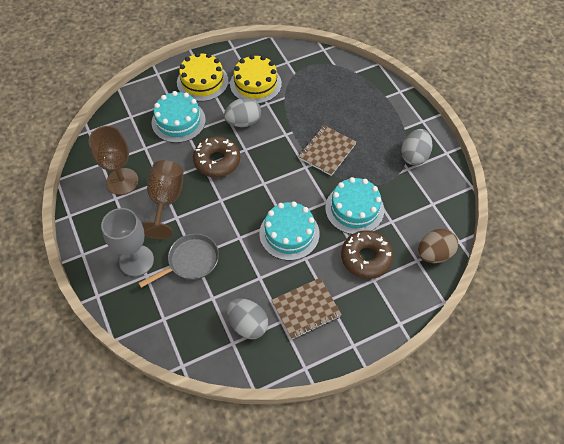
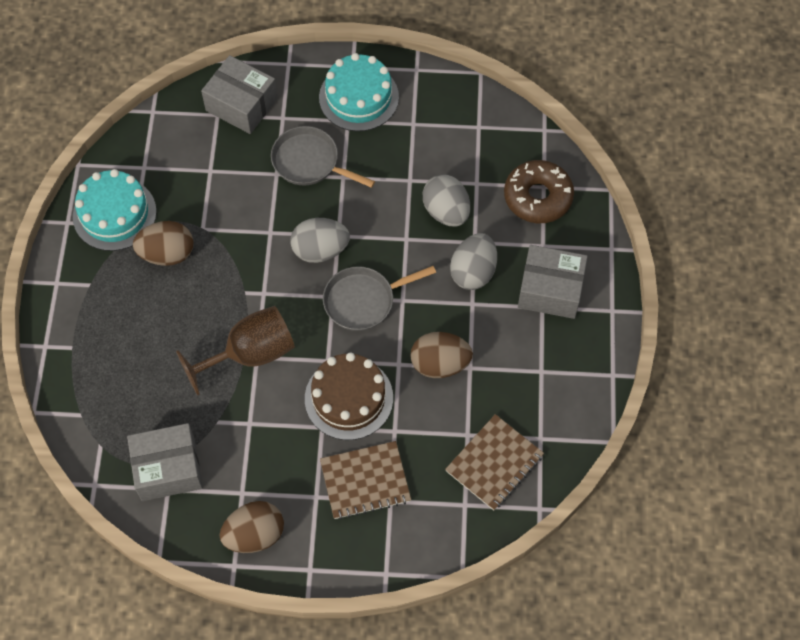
brown cake: none = 0 -> [305,353,393,440] = 1
brown donut: [193,136,240,177] [341,230,394,279] = 2 -> [504,160,574,223] = 1
brown egg: [418,229,458,263] = 1 -> [133,221,194,266] [220,501,284,553] [411,332,473,378] = 3
brown goblet: [88,126,139,195] [142,160,183,239] = 2 -> [176,306,295,396] = 1
grey box: none = 0 -> [127,423,203,501] [201,55,278,134] [518,245,588,319] = 3
grey goblet: [101,208,154,276] = 1 -> none = 0
grey pan: [139,234,219,288] = 1 -> [271,126,375,188] [323,266,436,331] = 2
turquoise cake: [152,91,206,143] [259,201,320,261] [325,177,384,234] = 3 -> [73,169,157,251] [319,53,399,131] = 2
yellow cake: [177,52,228,102] [230,55,282,104] = 2 -> none = 0

